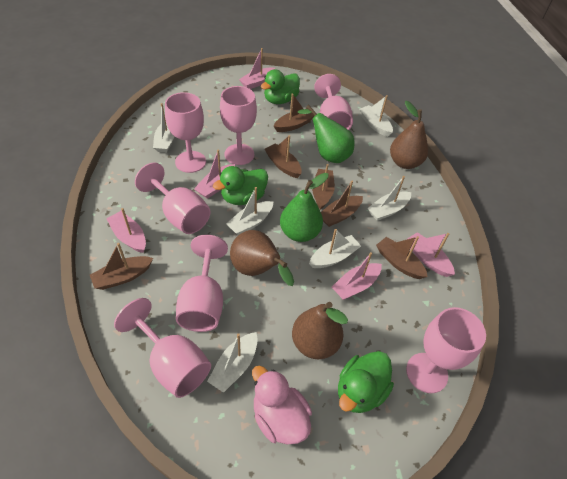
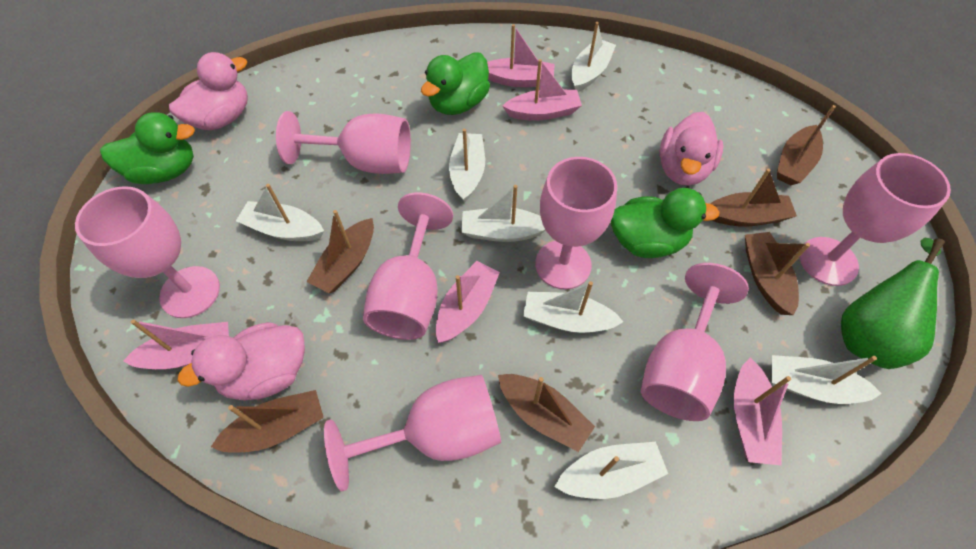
brown pear: [230,230,294,286] [292,302,348,359] [390,101,428,169] = 3 -> none = 0
green pear: [280,173,328,242] [298,105,355,163] = 2 -> [841,238,945,369] = 1
pink duck: [252,366,312,444] = 1 -> [169,52,248,130] [177,322,305,401] [659,112,723,185] = 3
white boat: [153,103,175,153] [207,332,258,393] [226,187,274,235] [309,229,361,268] [359,95,393,137] [367,176,411,221] = 6 -> [236,184,324,241] [449,129,485,203] [461,185,545,242] [523,281,624,333] [555,442,668,499] [571,22,616,92] [772,355,882,404] = 7

